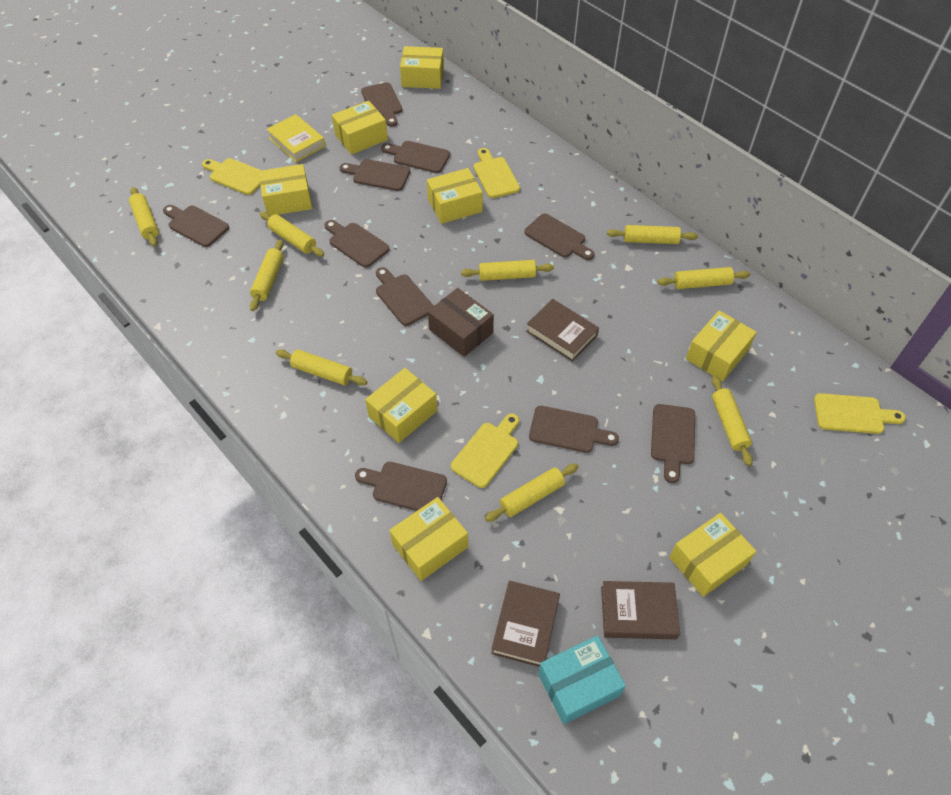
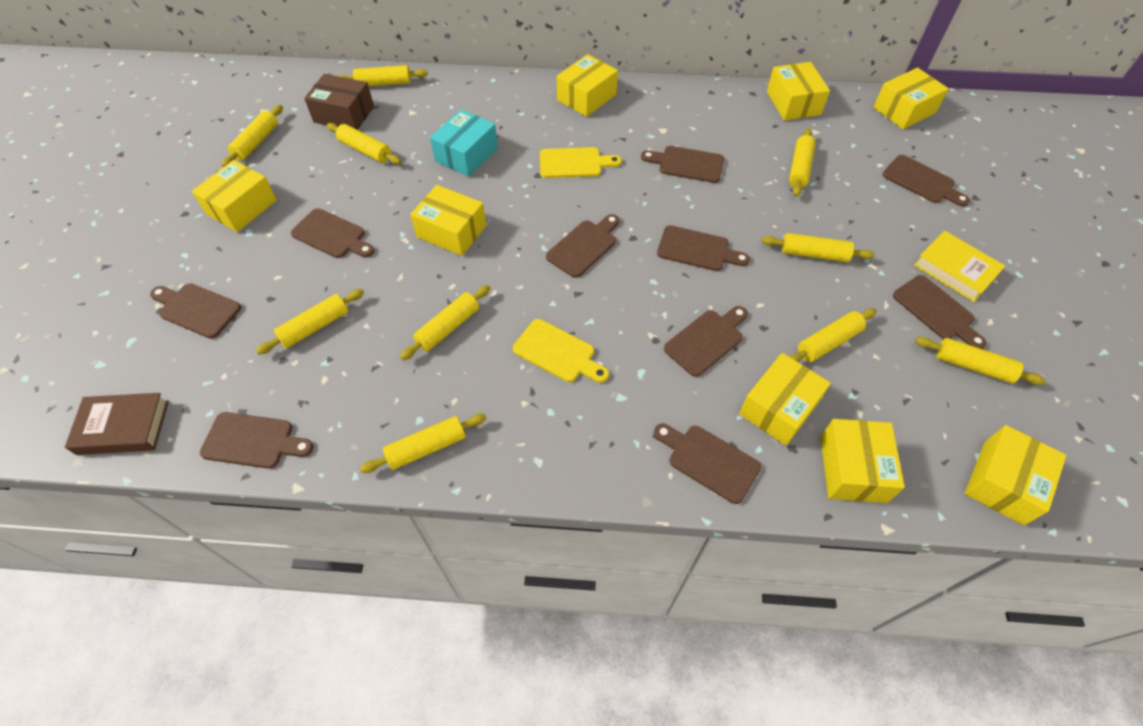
brown book: [491,580,560,667] [526,299,599,362] [601,581,680,639] = 3 -> [65,393,169,455] = 1
yellow cutting board: [202,158,261,195] [451,414,519,488] [474,148,520,198] [814,393,905,434] = 4 -> [513,319,609,383] [540,147,622,178] = 2
yellow rolling pin: [129,187,159,247] [250,239,284,311] [260,212,324,257] [276,349,367,386] [461,260,554,281] [485,463,579,522] [607,225,698,244] [657,267,750,289] [712,375,753,466] = 9 -> [222,105,283,167] [256,289,364,355] [327,123,401,164] [339,65,428,86] [360,414,486,473] [400,285,490,360] [762,233,875,262] [789,128,816,197] [789,308,877,363] [915,337,1046,385] = 10

